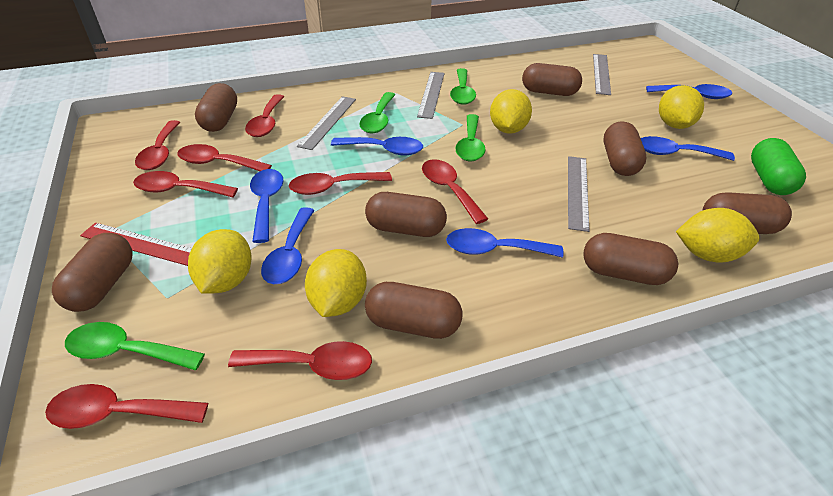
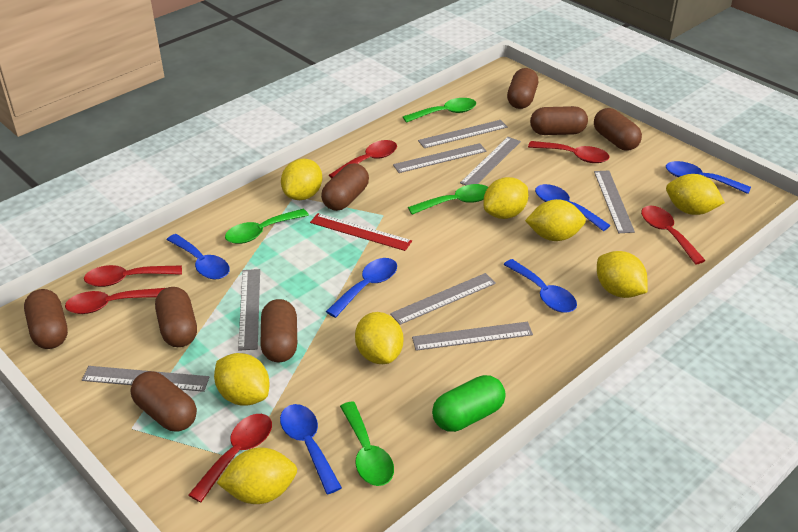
grey ruler: [297,96,356,150] [417,72,445,119] [568,156,589,232] [593,54,611,95] = 4 -> [82,366,209,392] [238,269,260,351] [390,273,496,325] [393,143,487,173] [412,322,533,351] [418,120,508,148] [460,137,521,185] [594,170,635,233] = 8
red spoon: [45,384,208,429] [133,171,238,197] [135,120,180,170] [177,144,272,171] [228,341,372,380] [245,94,284,137] [289,172,392,195] [422,159,488,224] = 8 -> [65,288,165,314] [84,265,182,287] [189,414,272,503] [329,140,397,178] [528,141,609,163] [641,206,706,265] = 6
yellow lemon: [188,229,252,294] [305,249,367,317] [490,89,532,134] [659,85,704,129] [676,208,759,263] = 5 -> [214,353,269,406] [217,447,297,504] [281,158,322,200] [355,312,403,364] [483,177,528,219] [525,199,586,241] [597,251,648,298] [666,174,725,215] = 8

